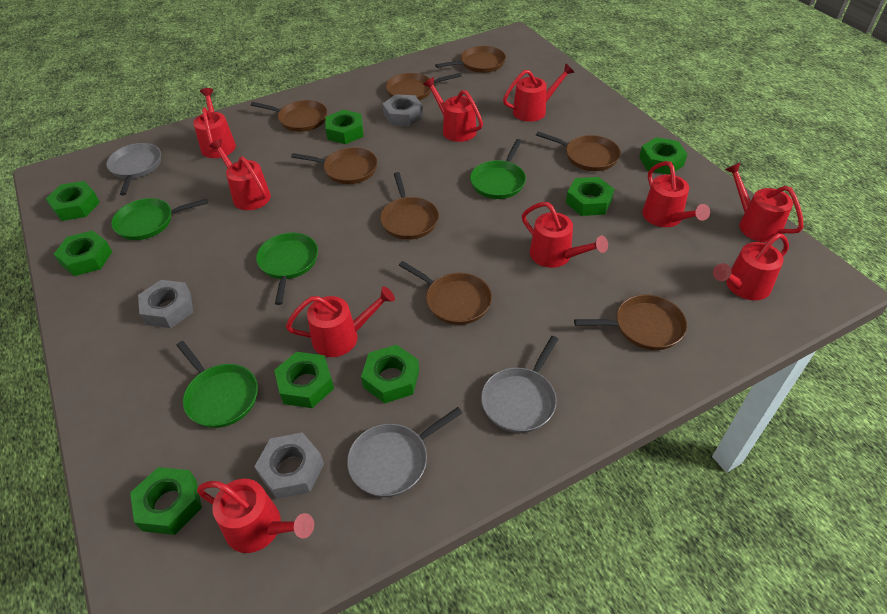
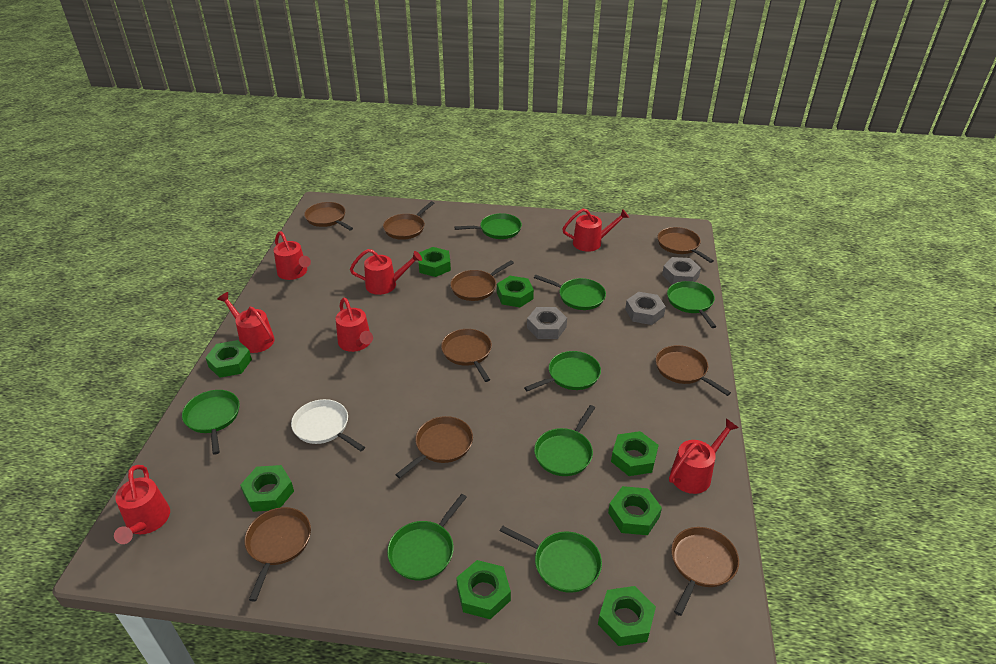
brown pan: [251,100,327,132] [291,147,377,184] [380,172,439,240] [386,73,462,100] [399,261,492,325] [435,46,506,73] [536,132,621,171] [574,295,687,350] = 8 -> [244,507,311,601] [304,202,353,230] [383,201,434,240] [395,416,473,478] [441,329,492,382] [450,260,514,301] [656,345,731,396] [657,227,714,263] [671,527,739,616] = 9
green pan: [111,198,208,240] [176,341,258,428] [256,233,318,305] [470,139,526,199] = 4 -> [182,390,240,455] [387,494,467,581] [454,213,522,239] [500,526,602,593] [524,351,601,391] [534,275,606,310] [534,405,595,476] [667,281,717,328] = 8
grey pan: [106,143,161,196] [347,407,462,497] [481,336,558,433] = 3 -> none = 0
red watering can: [193,88,236,158] [197,479,314,553] [209,139,271,210] [286,287,395,357] [423,77,483,142] [503,63,575,122] [522,202,608,268] [642,161,710,227] [713,233,789,300] [725,163,803,242] = 10 -> [114,465,170,544] [217,292,275,353] [274,231,311,280] [336,298,373,352] [350,249,422,295] [562,209,629,252] [669,419,739,494] = 7
white pan: none = 0 -> [291,399,365,451] = 1

